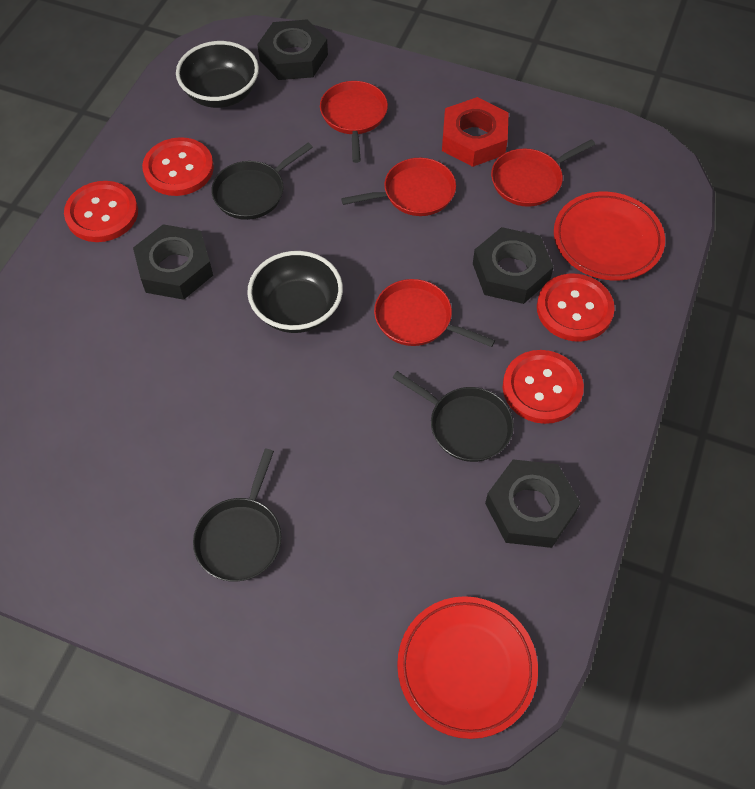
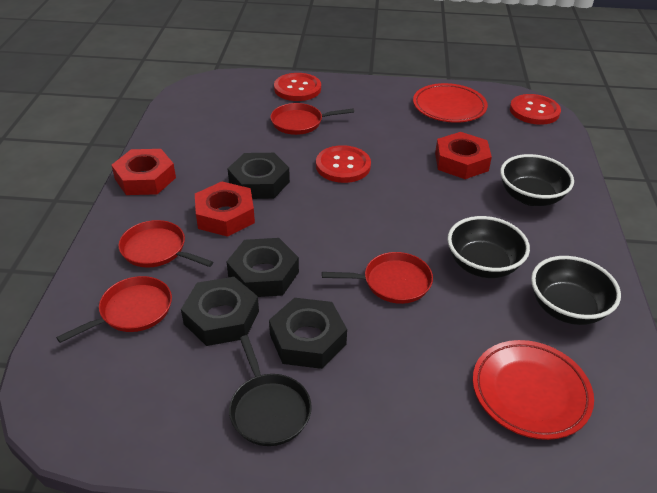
black bowl: [176,41,259,108] [247,251,343,333] = 2 -> [447,216,530,278] [500,154,574,206] [531,256,621,325] = 3
black pan: [193,448,281,582] [211,143,313,220] [392,371,514,462] = 3 -> [229,335,312,446] = 1
red button: [64,181,138,242] [142,137,214,196] [503,350,584,424] [537,273,615,342] = 4 -> [274,73,321,101] [316,145,371,183] [510,94,561,125] = 3
red nut: [442,97,509,167] = 1 -> [111,149,176,195] [195,181,255,237] [435,132,492,179] = 3

